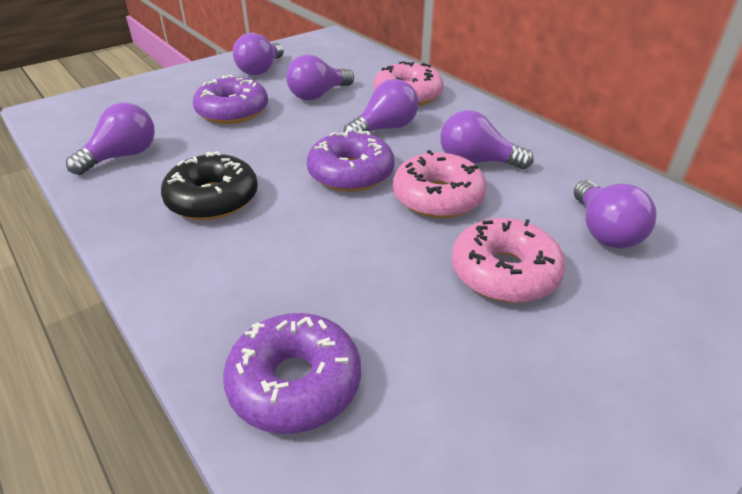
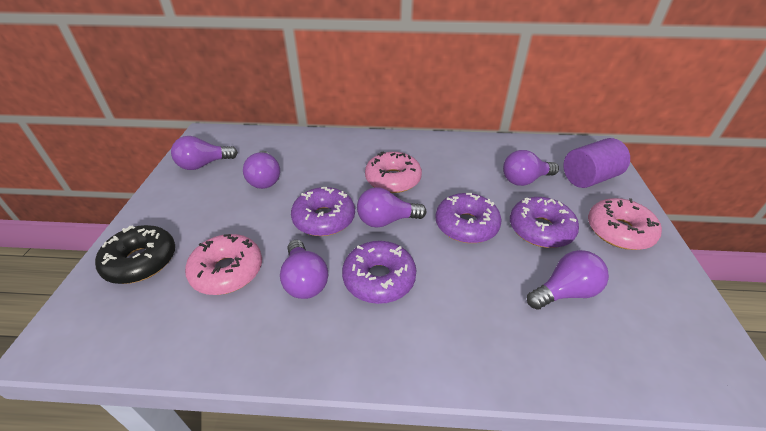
purple cylinder: none = 0 -> [563,138,630,188] = 1
purple donut: [193,75,268,124] [223,313,361,434] [307,130,395,192] = 3 -> [291,187,355,236] [342,241,416,304] [435,193,501,243] [510,197,579,248] = 4

